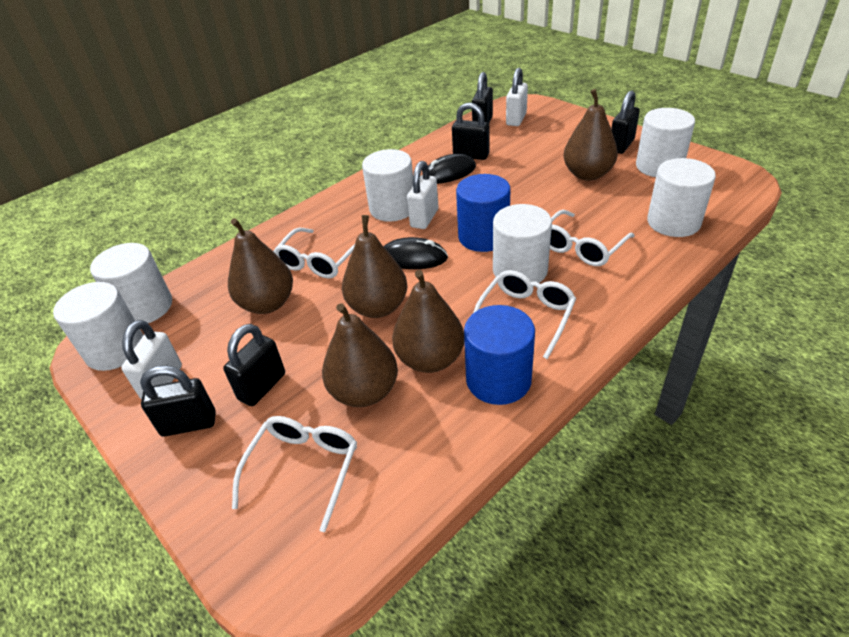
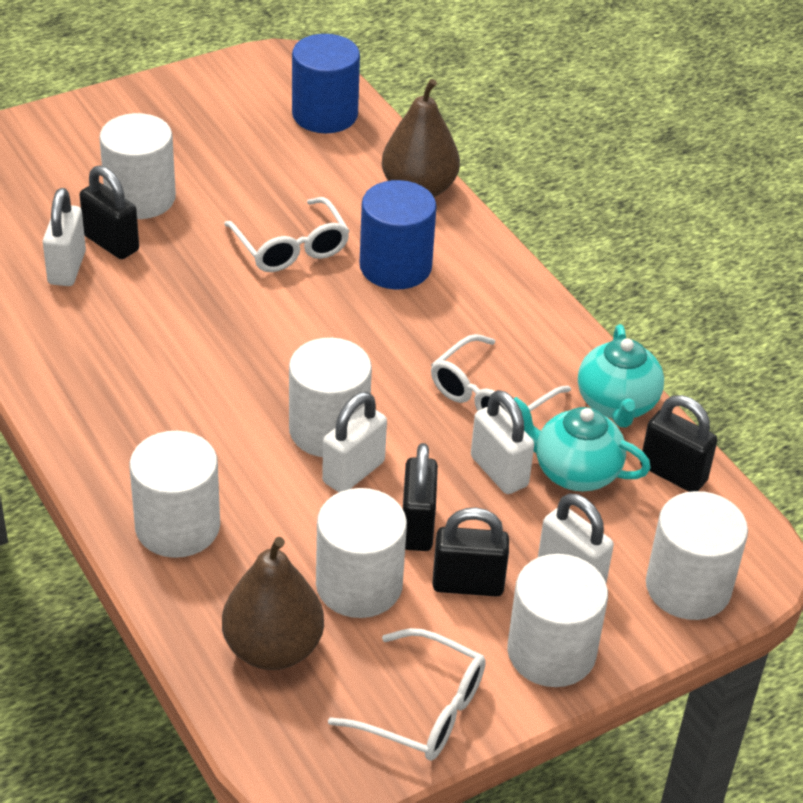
black mouse: [384,237,448,269] [422,154,476,184] = 2 -> none = 0
black padlock: [140,366,216,437] [223,324,285,406] [452,103,489,160] [472,72,493,123] [611,90,640,154] = 5 -> [80,166,139,259] [403,443,438,551] [432,507,509,597] [640,395,718,492] = 4
brown pear: [228,218,293,314] [322,303,398,407] [342,215,407,318] [392,270,464,373] [563,89,618,181] = 5 -> [222,537,324,670] [382,79,460,197] = 2
turquoise teapot: none = 0 -> [514,397,651,491] [578,324,664,427] = 2
white glasses: [232,416,357,532] [273,228,355,278] [473,270,576,359] [550,210,635,266] = 4 -> [224,197,350,272] [328,628,486,761] [431,334,571,415] = 3
white padlock: [121,320,182,399] [407,161,439,229] [506,68,528,126] = 3 -> [43,188,86,286] [322,392,387,492] [471,390,534,494] [538,493,614,583] = 4

